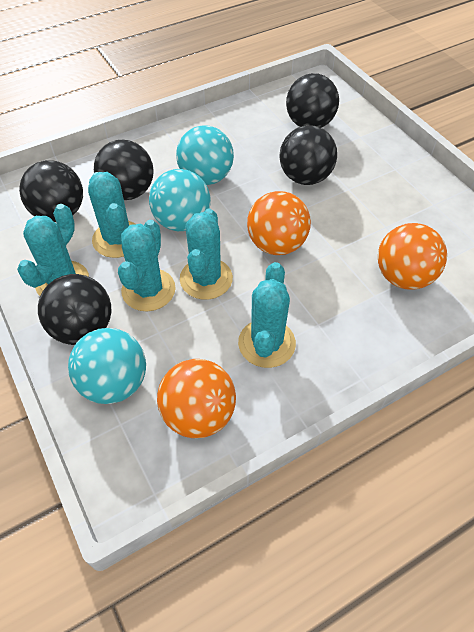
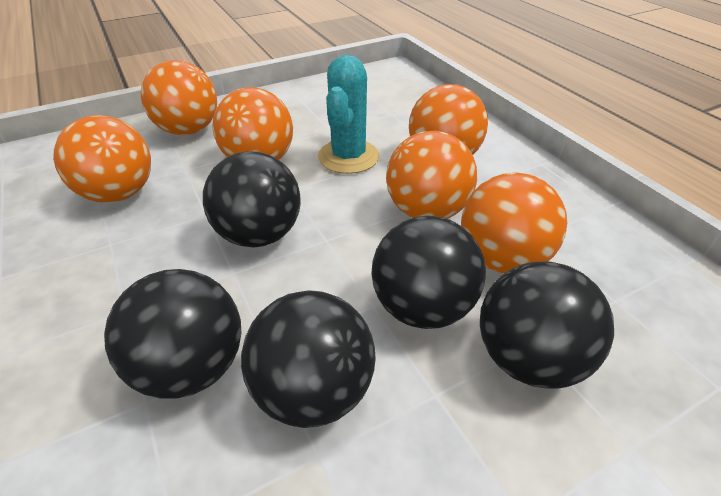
orange ball: [157,359,236,438] [247,191,311,255] [378,223,447,290] = 3 -> [53,115,151,203] [141,60,217,135] [212,87,293,160] [386,131,477,219] [409,84,488,155] [461,173,567,273] = 6
turquoise ball: [68,328,146,404] [149,169,211,231] [176,125,234,185] = 3 -> none = 0
turquoise cactus: [17,204,89,296] [88,172,136,258] [118,220,176,311] [180,209,233,300] [238,262,296,368] = 5 -> [318,55,379,174] = 1

